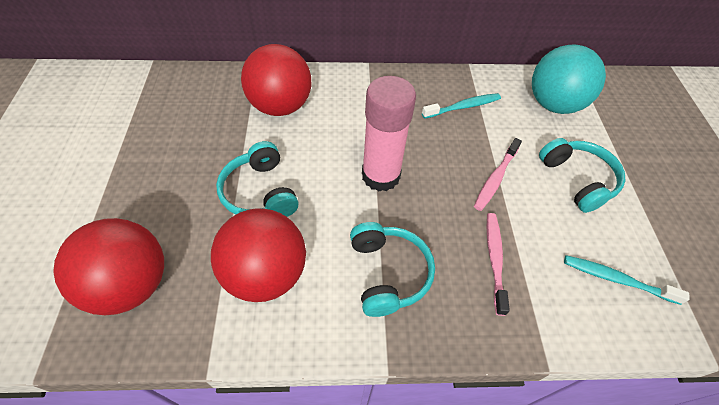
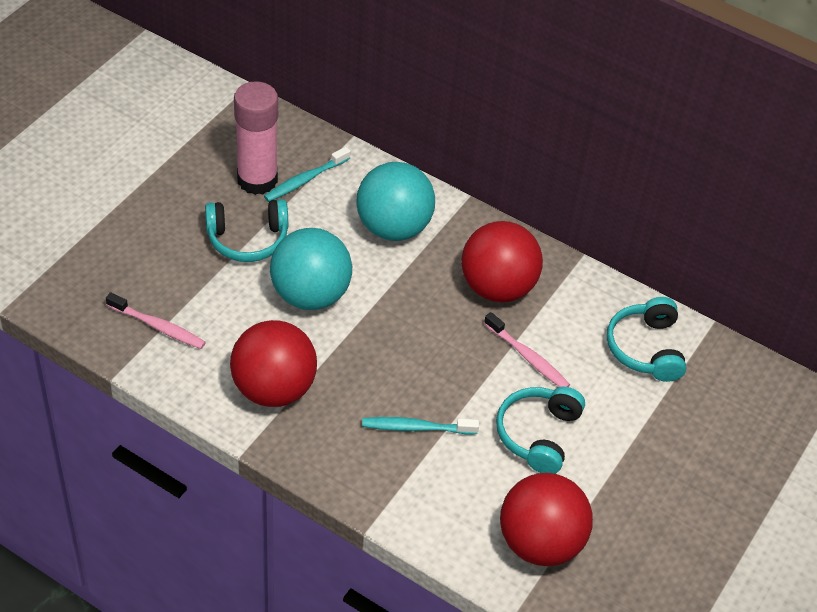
turquoise ball: [532,45,606,114] = 1 -> [270,228,352,310] [357,162,435,241] = 2

